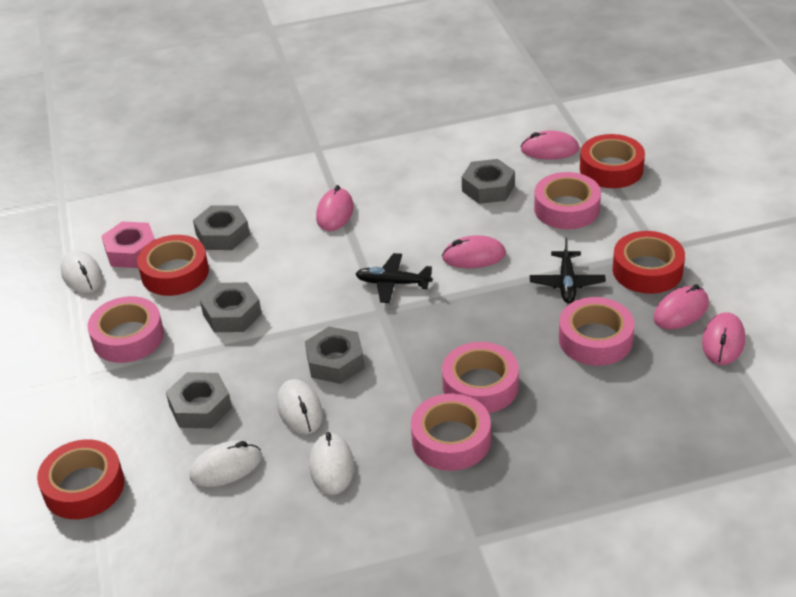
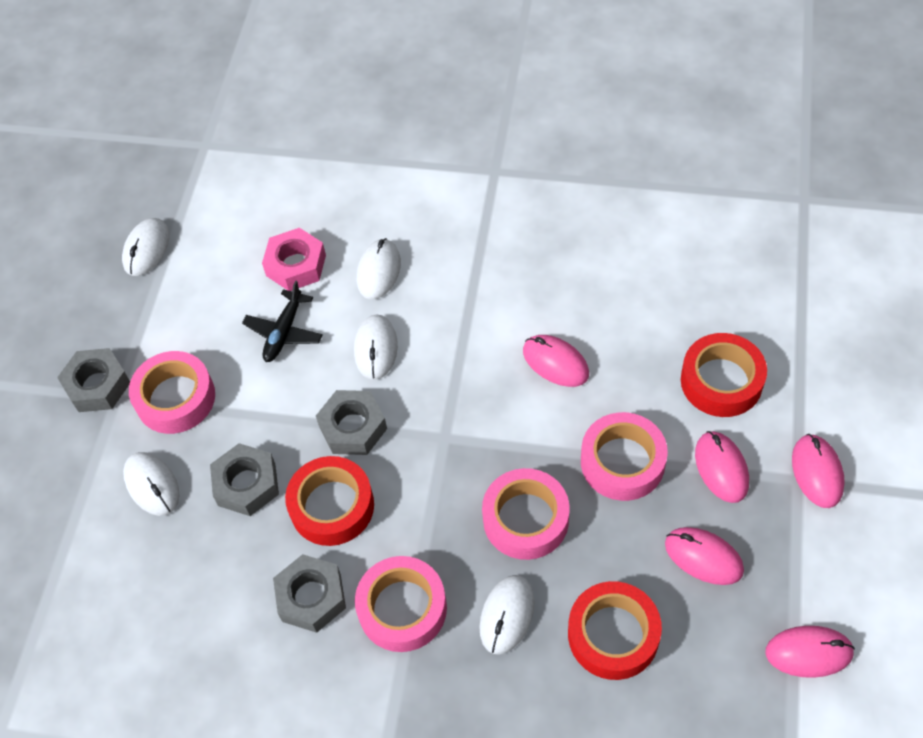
black plane: [356,253,433,303] [530,238,606,303] = 2 -> [242,280,323,362] = 1
grey nut: [166,372,232,428] [193,205,250,250] [200,282,262,332] [305,327,365,384] [462,159,515,204] = 5 -> [57,348,130,412] [210,443,279,516] [273,554,346,633] [316,390,387,455] = 4
pink tape: [87,296,164,363] [411,393,491,471] [442,342,519,413] [534,172,601,229] [559,297,635,366] = 5 -> [129,351,215,434] [355,556,447,652] [482,468,570,560] [581,412,668,501] = 4
red tape: [37,439,124,519] [137,235,209,296] [580,134,645,188] [612,231,685,294] = 4 -> [285,456,374,546] [568,581,662,680] [681,333,767,417] = 3
white mouse: [61,250,103,293] [189,440,262,487] [277,379,323,434] [309,432,354,495] = 4 -> [122,218,170,276] [123,452,179,516] [354,315,398,380] [357,238,401,300] [479,575,535,655] = 5

